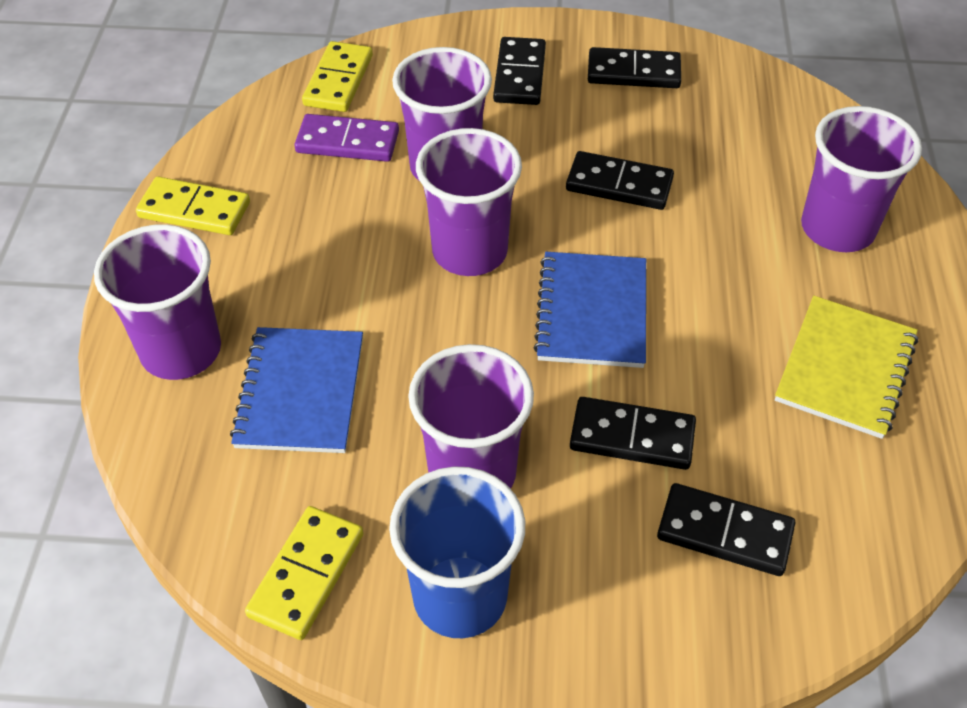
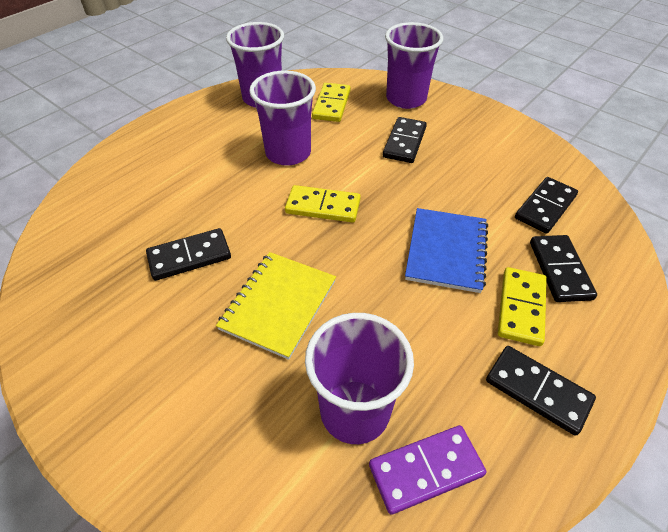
blue cup: [389,467,525,638] = 1 -> none = 0
blue notebook: [230,327,363,453] [534,252,646,368] = 2 -> [405,208,488,293] = 1
purple cup: [94,224,221,380] [392,47,492,180] [408,344,534,489] [416,128,522,276] [801,106,922,252] = 5 -> [226,22,284,108] [249,71,316,166] [305,313,414,444] [385,22,443,109] = 4

